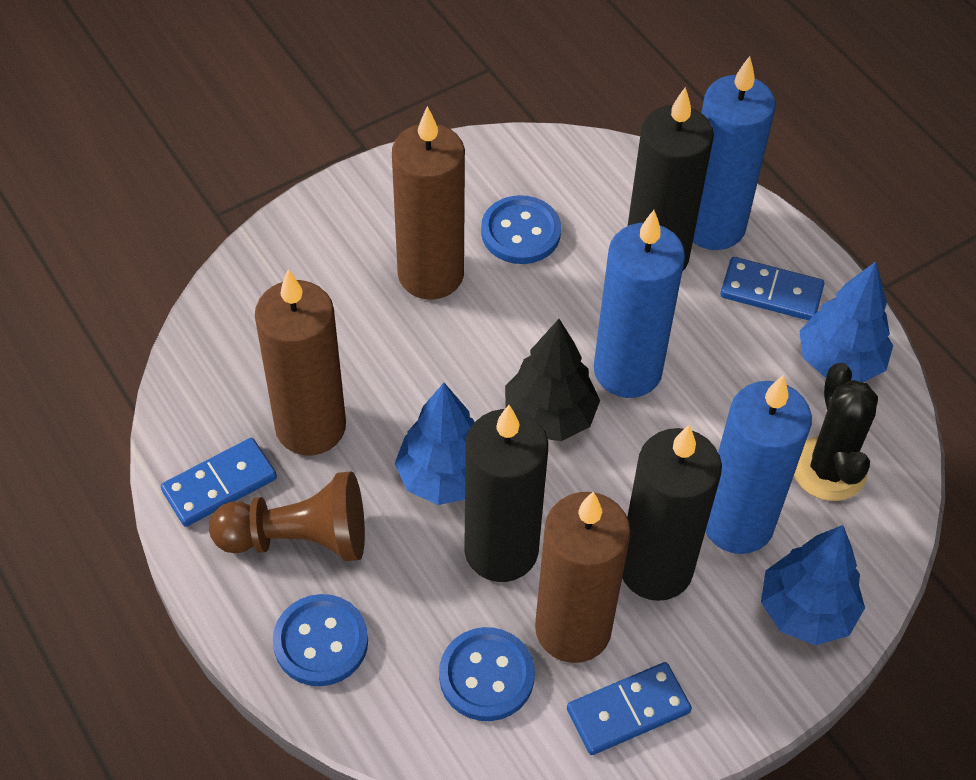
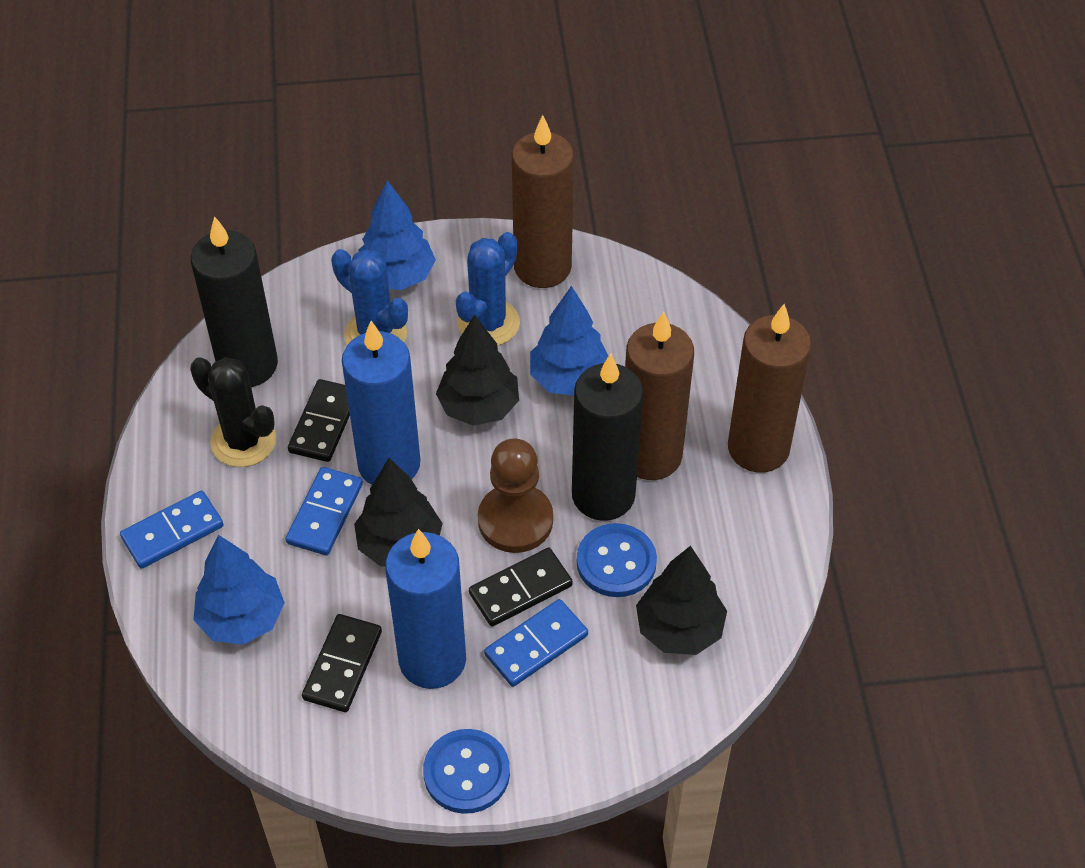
black candle: [464,405,548,582] [622,425,722,601] [628,87,714,270] = 3 -> [191,216,278,387] [572,354,644,521] = 2
black domino: none = 0 -> [288,379,350,462] [302,614,382,712] [469,548,573,627] = 3
black tree: [505,319,600,441] = 1 -> [354,458,443,567] [436,314,519,426] [636,546,727,655] = 3
blue button: [273,594,368,686] [439,627,535,721] [481,195,561,264] = 3 -> [423,729,510,814] [577,523,657,597] = 2
blue cactus: none = 0 -> [331,249,408,345] [456,232,520,346] = 2
blue candle: [594,210,685,398] [693,56,776,250] [705,375,812,554] = 3 -> [342,321,420,485] [385,529,466,689] = 2

